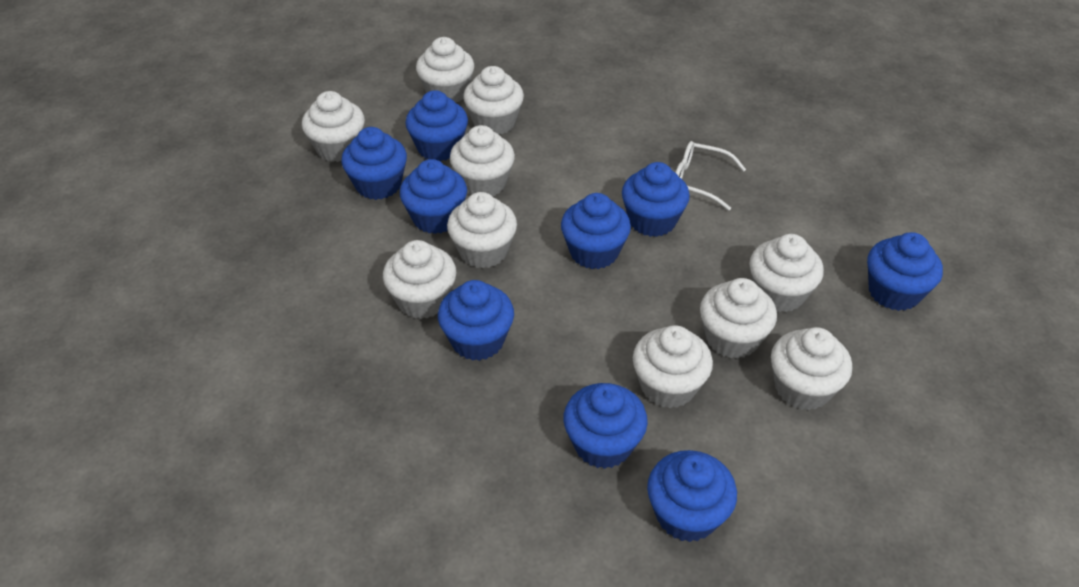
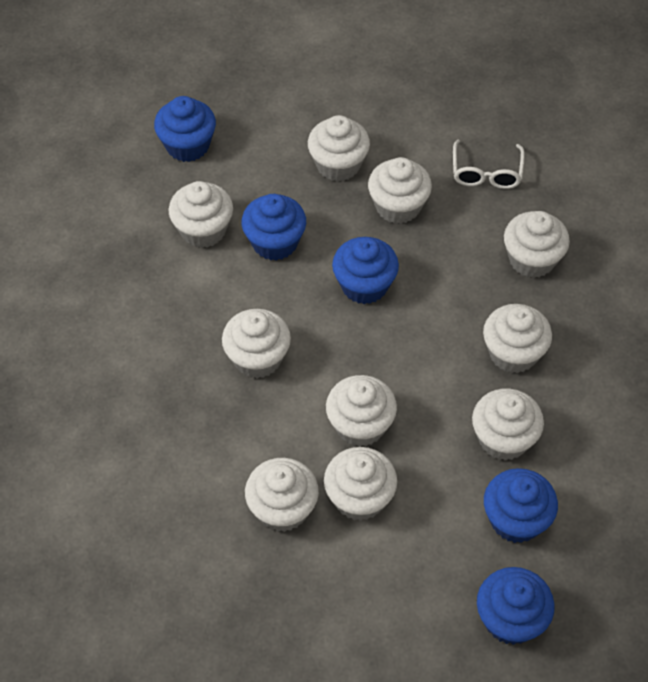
blue cupcake: [341,127,407,200] [400,159,467,234] [405,90,468,161] [438,280,514,361] [561,193,631,269] [563,383,648,469] [622,162,690,237] [647,450,737,542] [867,232,943,311] = 9 -> [154,96,216,162] [241,194,306,261] [332,237,399,304] [477,567,555,645] [484,468,558,543] = 5

